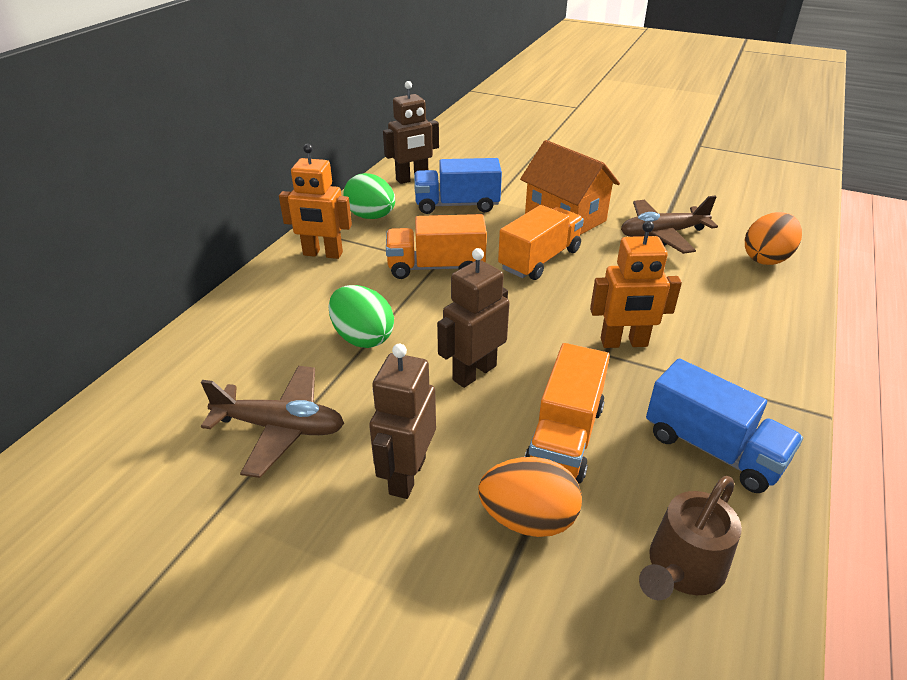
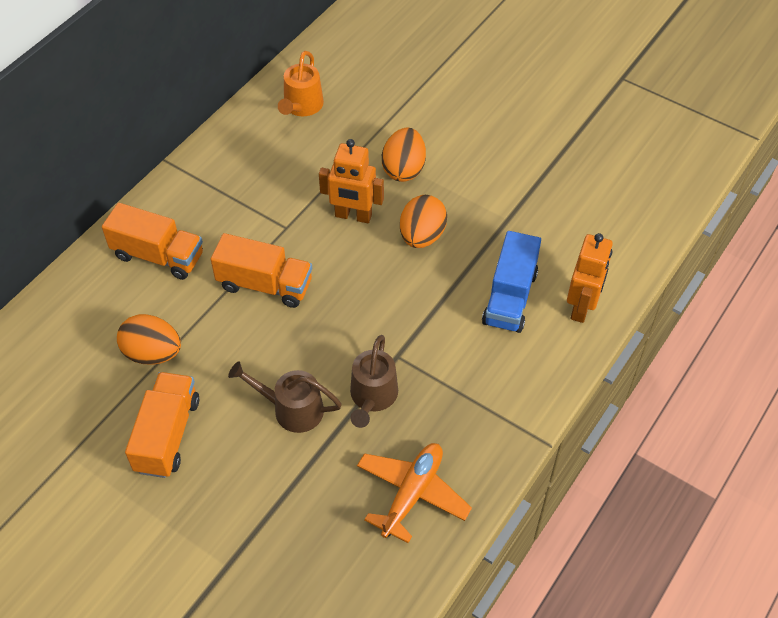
blue truck: [414,158,502,214] [646,358,803,493] = 2 -> [482,231,541,333] = 1
brown plane: [201,366,344,478] [621,196,718,254] = 2 -> none = 0
brown robot: [369,344,436,499] [383,81,439,184] [437,248,510,388] = 3 -> none = 0
brown watering can: [639,476,742,600] = 1 -> [228,361,342,433] [350,335,398,428] = 2
green egg: [328,285,394,348] [343,173,395,219] = 2 -> none = 0
orange egg: [478,457,582,537] [745,212,802,265] = 2 -> [117,314,181,365] [382,128,426,182] [400,195,447,248] = 3
orange house: [520,140,620,235] = 1 -> none = 0
orange plane: none = 0 -> [357,443,472,543] = 1
orange watering can: none = 0 -> [278,51,324,116] = 1

